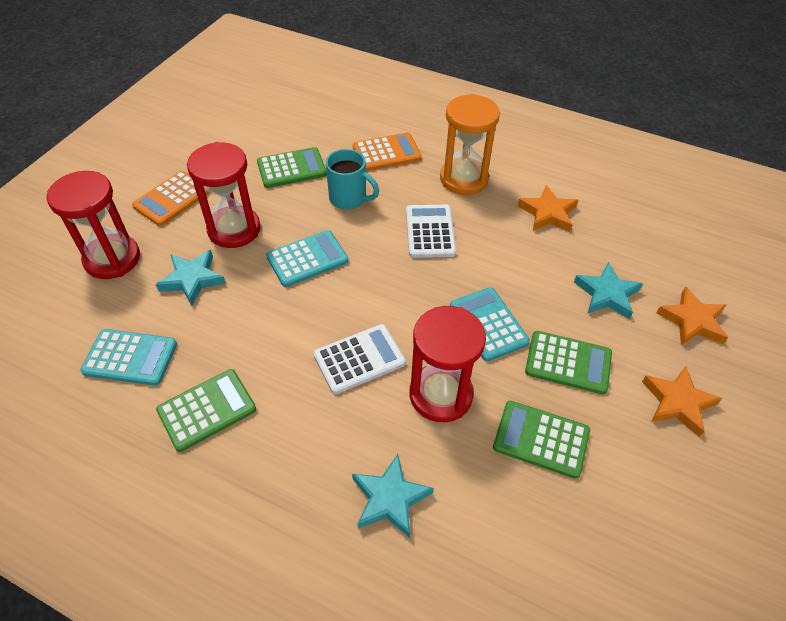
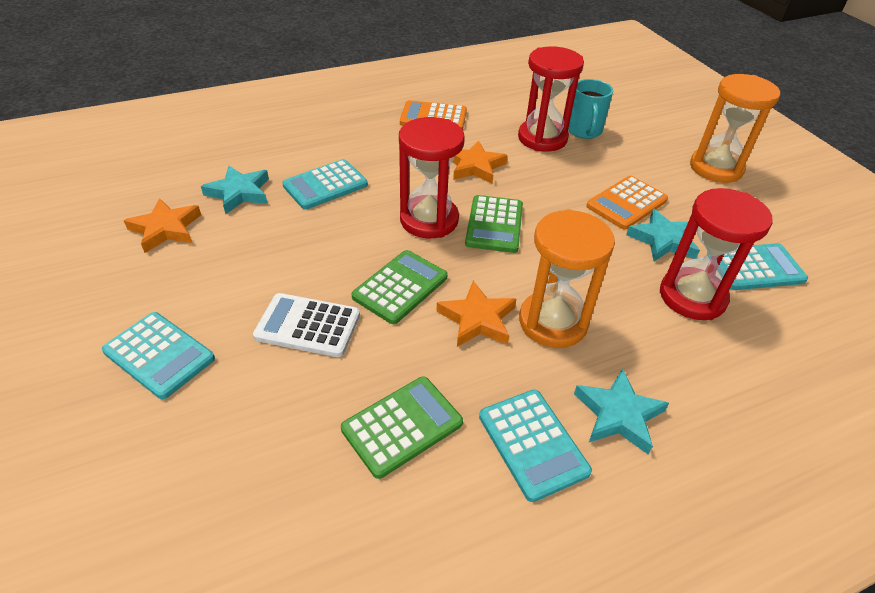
green calculator: [156,369,256,452] [257,147,327,188] [493,401,590,479] [525,331,612,394] = 4 -> [341,376,463,479] [352,250,448,324] [465,195,523,253] = 3
orange hourglass: [440,94,500,195] = 1 -> [519,209,615,348] [690,74,780,183] = 2
turquoise calculator: [80,329,177,386] [266,230,348,287] [450,288,530,361] = 3 -> [102,312,215,399] [282,159,368,210] [479,390,592,502] [719,243,808,290] = 4
white calculator: [314,324,406,394] [406,205,456,258] = 2 -> [253,293,360,357] = 1

